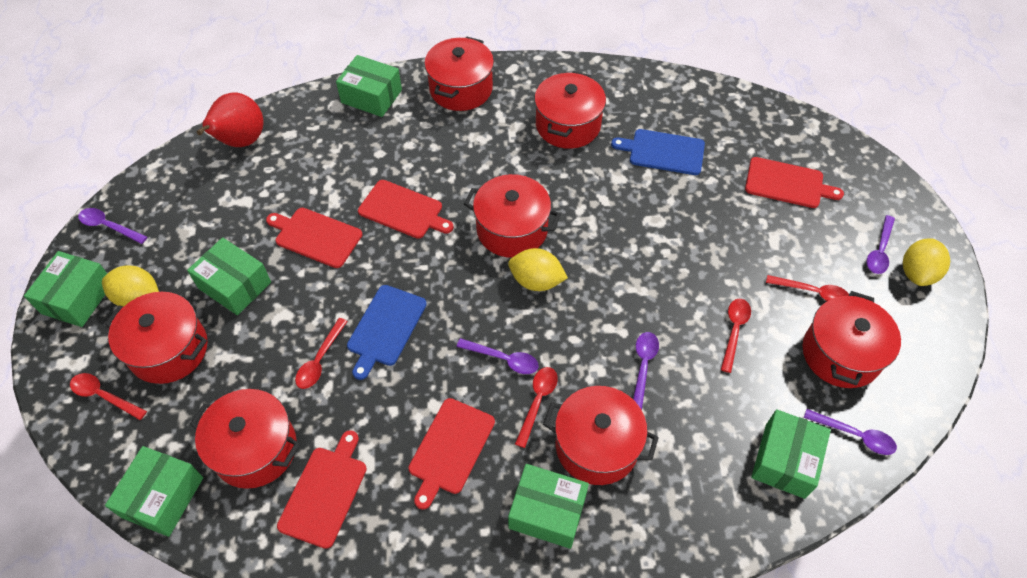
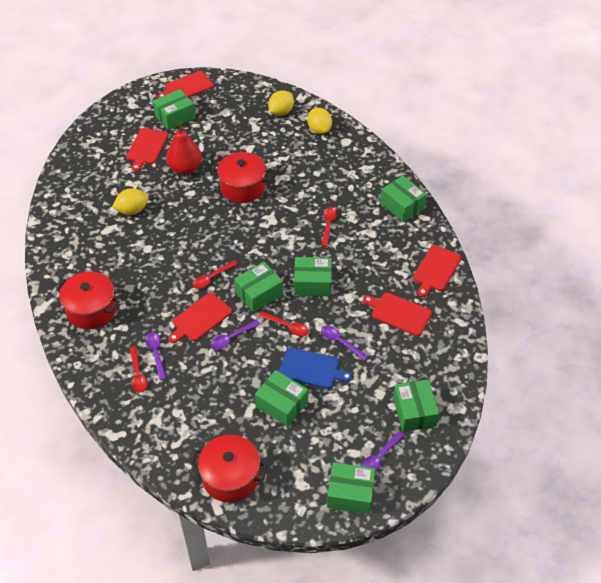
blue cutting board: [347,285,427,380] [611,129,705,175] = 2 -> [279,347,352,389] = 1
green box: [24,251,107,327] [105,446,203,537] [187,238,271,315] [336,55,402,117] [508,464,589,549] [751,409,831,499] = 6 -> [153,89,195,130] [234,262,283,312] [255,370,308,427] [294,257,332,296] [327,462,376,514] [380,176,427,222] [393,379,440,432] = 7
purple spoon: [78,208,147,244] [456,338,539,374] [633,332,659,410] [804,409,897,455] [866,215,895,274] = 5 -> [145,332,166,380] [211,320,260,349] [321,326,368,361] [361,431,404,472] = 4
red pot: [105,292,208,384] [190,389,300,489] [424,37,494,111] [464,174,561,258] [534,71,606,149] [543,386,659,485] [803,291,901,388] = 7 -> [56,271,120,329] [191,435,268,502] [211,152,272,203] = 3
red spoon: [70,373,147,420] [295,318,348,389] [515,367,558,448] [721,299,751,373] [766,275,849,301] = 5 -> [130,346,147,393] [192,260,238,289] [258,311,309,336] [321,207,337,247] = 4

